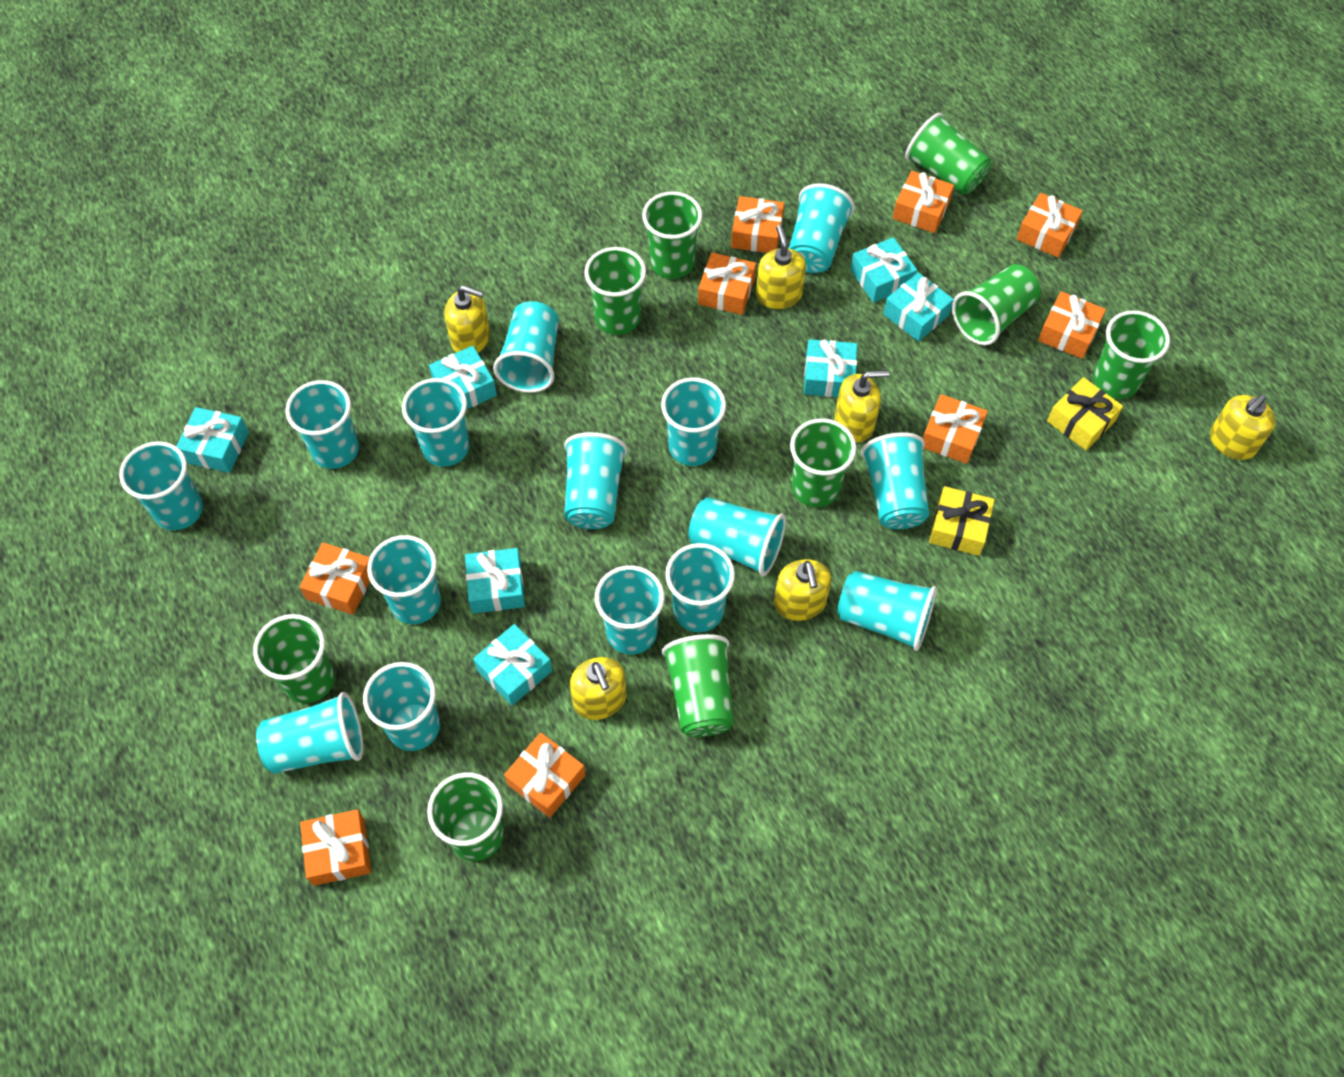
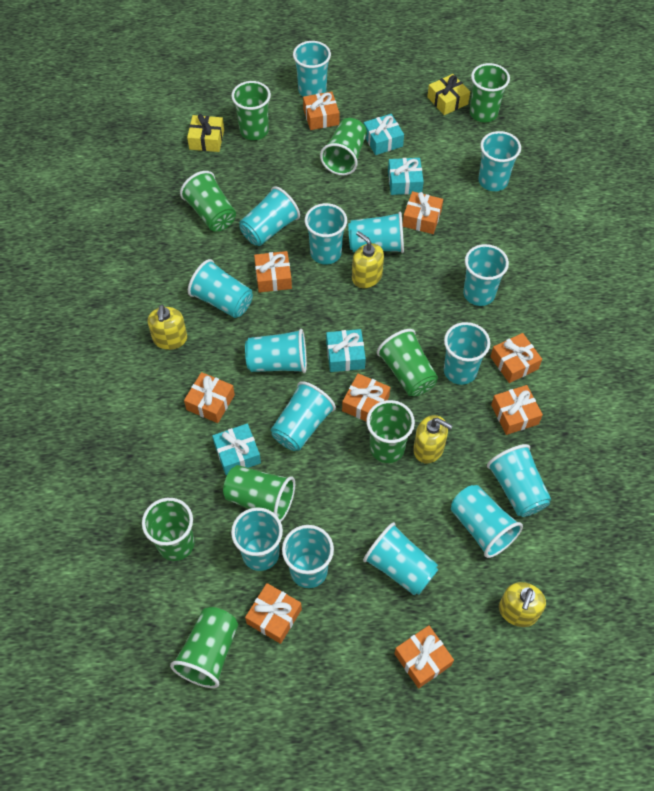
turquoise gift: [176,407,249,473] [429,346,497,410] [465,548,525,614] [473,624,552,706] [804,339,857,397] [850,237,917,303] [883,272,954,342] = 7 -> [212,424,261,475] [326,329,366,372] [364,114,404,155] [388,158,424,195] = 4
yellow soap dispenser: [444,285,490,353] [570,657,626,720] [756,225,806,309] [774,559,831,621] [835,370,889,442] [1210,394,1276,460] = 6 -> [148,305,187,350] [352,231,384,288] [413,415,453,464] [499,582,546,627] = 4

